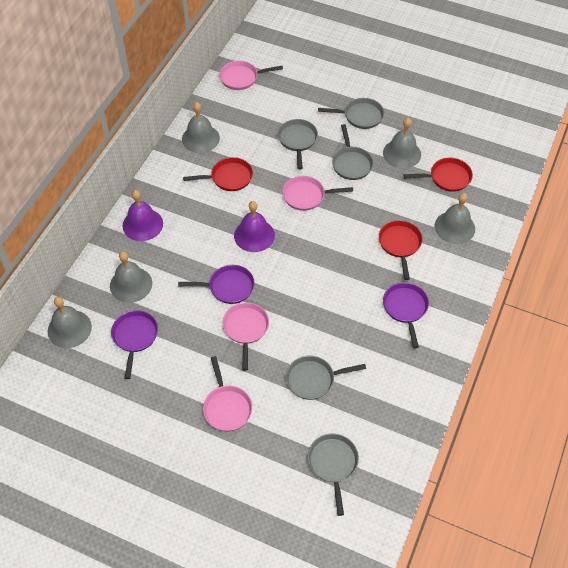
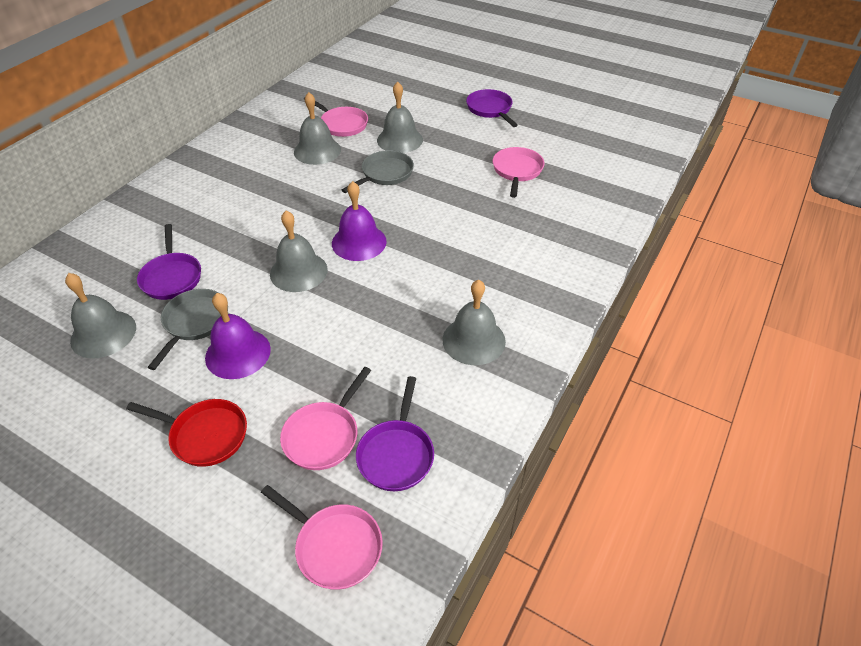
grey pan: [278,119,318,169] [286,356,366,400] [308,434,359,516] [318,98,384,129] [332,124,373,180] = 5 -> [148,289,228,370] [342,150,414,193] = 2
red pan: [183,157,253,191] [379,220,422,280] [403,158,473,192] = 3 -> [126,399,247,467] = 1

